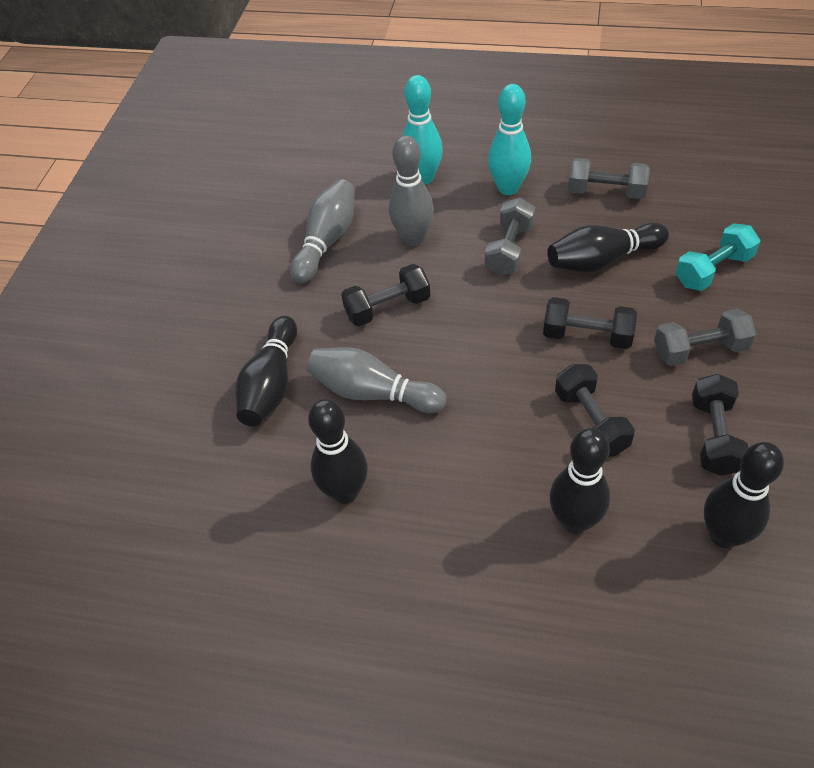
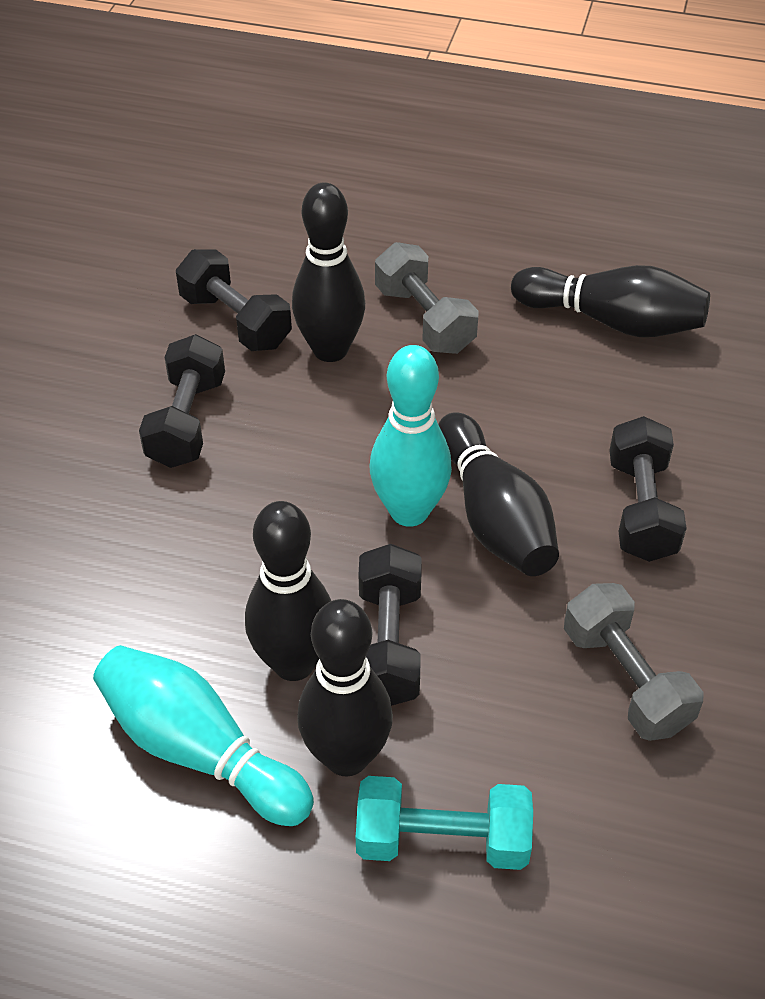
grey bowling pin: [290,179,355,283] [307,347,447,413] [389,135,434,246] = 3 -> none = 0
grey dumbbell: [485,197,535,275] [568,158,650,199] [654,309,756,366] = 3 -> [375,242,479,354] [564,583,704,741] = 2

